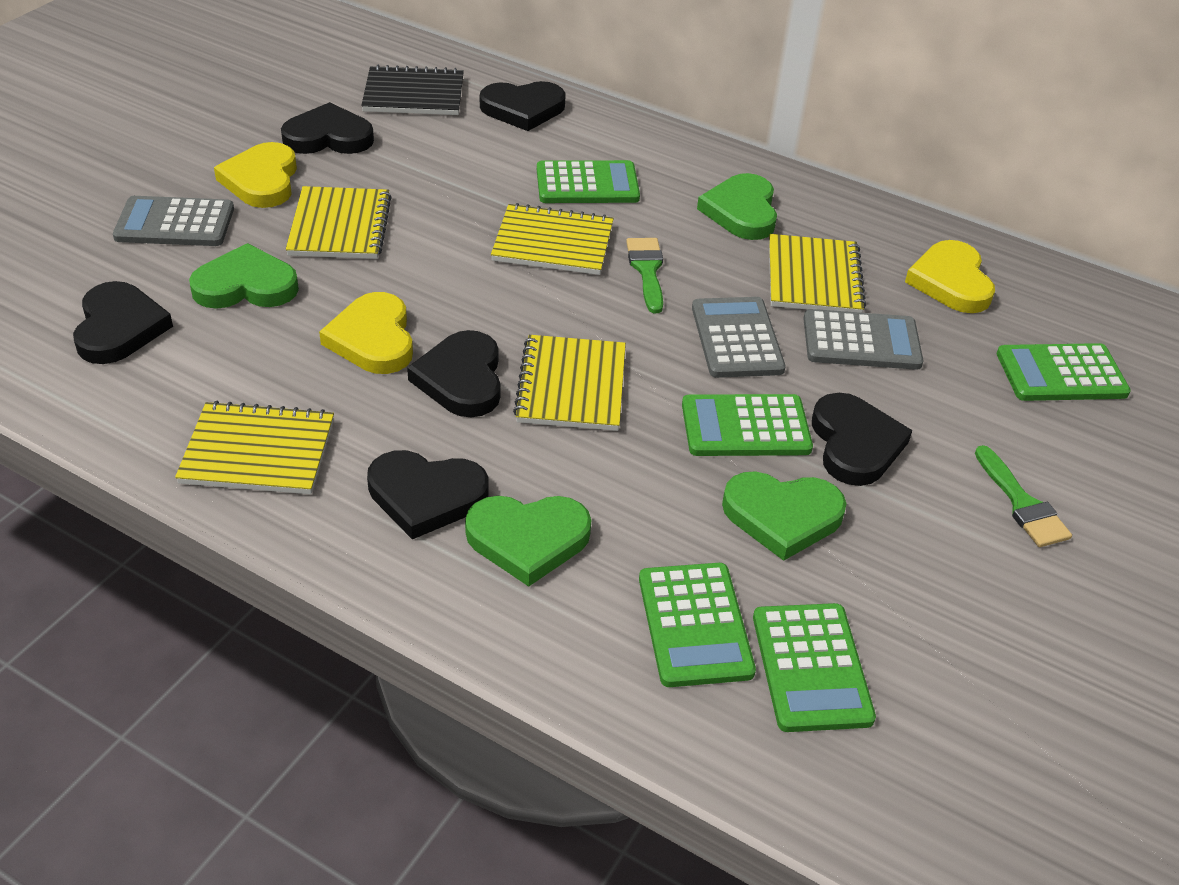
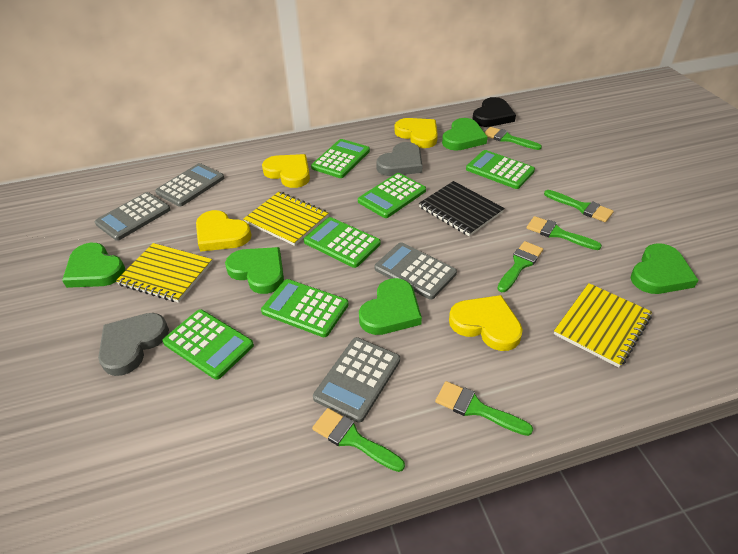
black heart: [73,281,173,364] [281,102,374,154] [367,450,489,539] [407,330,501,417] [480,81,566,131] [812,393,912,486] = 6 -> [473,97,516,127] = 1
green brush: [626,238,663,313] [975,445,1072,547] = 2 -> [312,408,405,472] [435,381,533,436] [484,127,542,150] [497,241,543,292] [527,216,602,250] [544,190,614,222] = 6
green calculator: [537,160,640,203] [639,563,756,687] [682,394,813,456] [753,603,876,732] [996,343,1131,401] = 5 -> [162,309,254,380] [261,279,348,337] [303,217,381,268] [311,139,370,178] [358,173,426,218] [466,150,535,189] = 6
green heart: [189,243,299,309] [465,496,591,587] [697,173,777,240] [722,471,847,561] = 4 -> [62,243,125,288] [225,247,284,294] [359,278,422,335] [442,118,488,151] [631,243,698,294] = 5
grey calculator: [113,196,234,246] [692,297,786,378] [803,309,923,370] = 3 -> [95,192,171,241] [155,163,224,207] [313,337,400,423] [374,242,457,300] = 4
grey heart: none = 0 -> [98,313,169,376] [376,142,422,176] = 2
yellow heart: [214,142,297,208] [319,292,413,374] [905,240,995,313] = 3 -> [196,210,251,252] [262,154,310,188] [395,118,438,148] [449,295,523,351] = 4
yellow notebook: [175,401,334,494] [286,186,392,259] [491,203,614,275] [513,335,626,431] [769,234,866,313] = 5 -> [116,243,212,303] [243,192,329,246] [554,283,652,368] = 3

